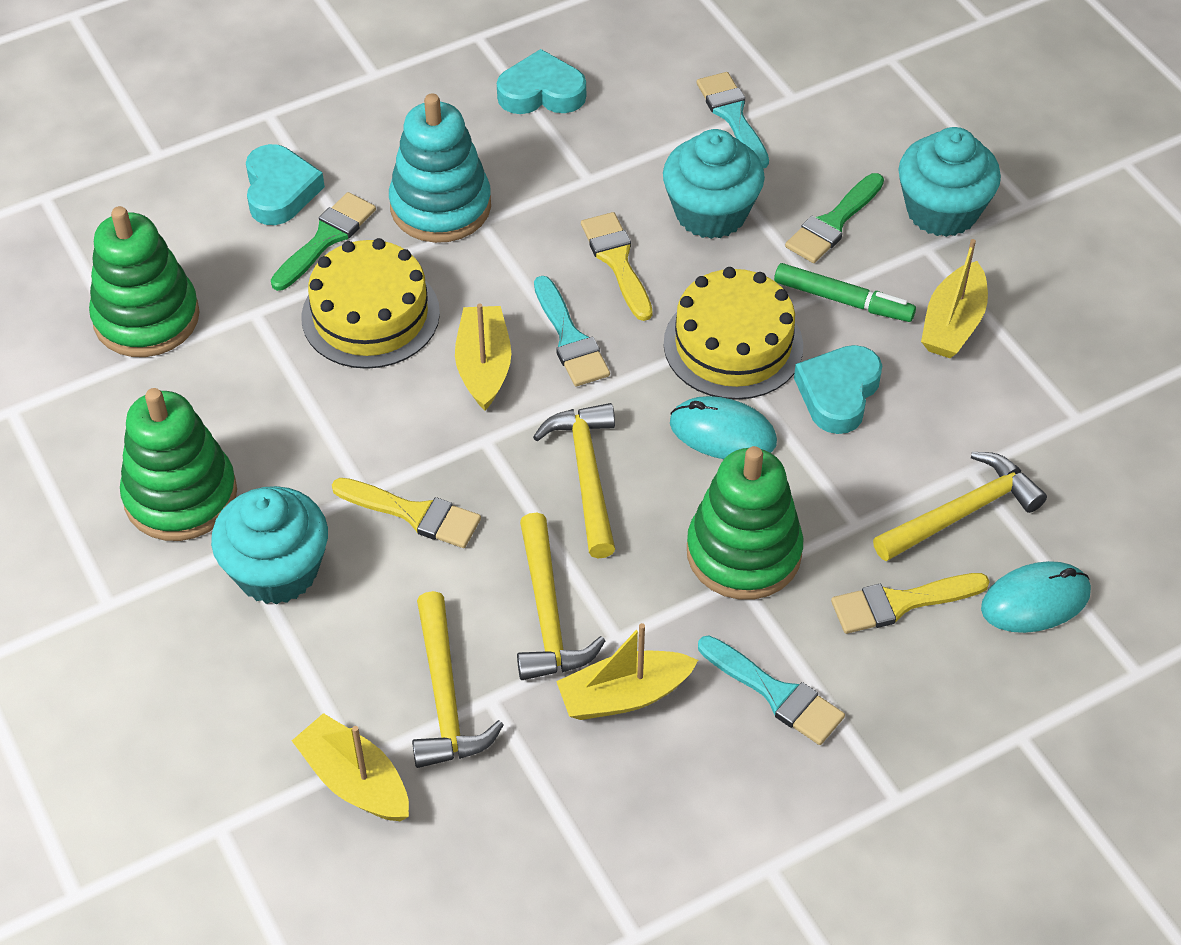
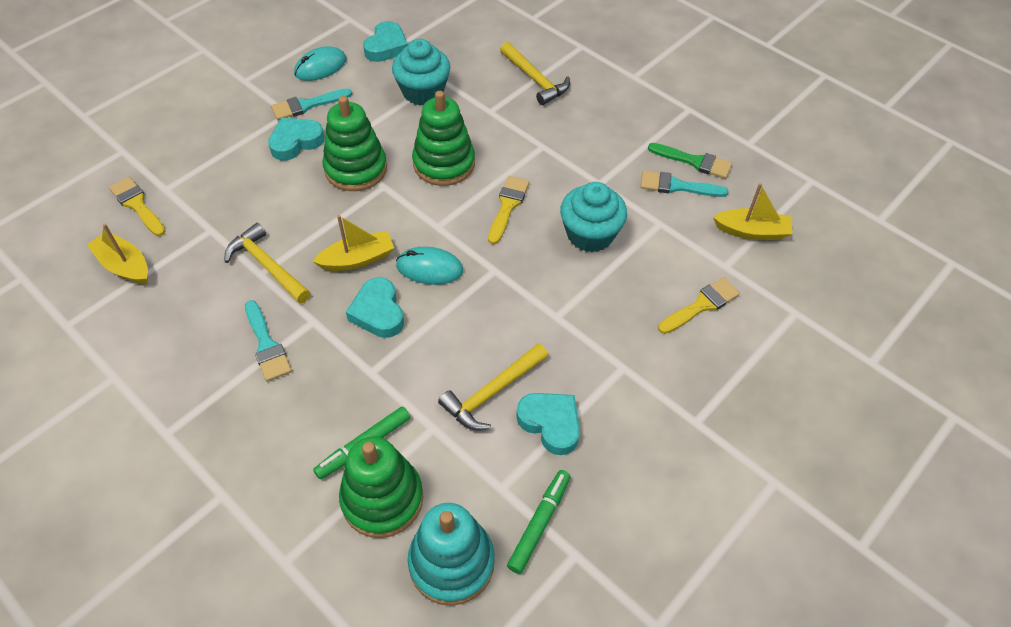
green brush: [271,192,376,291] [785,173,884,263] = 2 -> [648,143,732,179] = 1
green marker: [774,263,916,322] = 1 -> [313,407,410,479] [507,470,570,574] = 2
turquoise cupcake: [211,486,328,605] [663,129,765,239] [898,127,1001,237] = 3 -> [392,39,450,106] [560,182,627,252] = 2
turquoise heart: [246,144,325,225] [497,49,586,114] [794,345,882,434] = 3 -> [268,118,325,161] [346,277,404,338] [363,21,408,62] [516,393,580,455] = 4
yellow boat: [292,713,409,821] [455,303,511,410] [556,623,698,720] [921,239,988,358] = 4 -> [87,224,148,284] [312,215,394,271] [713,183,792,240] = 3
yellow cake: [301,238,440,369] [664,267,803,400] = 2 -> none = 0
yellow hammer: [412,591,504,768] [517,513,605,680] [533,403,615,558] [873,452,1047,561] = 4 -> [225,223,311,304] [438,343,548,430] [500,42,570,105] = 3

